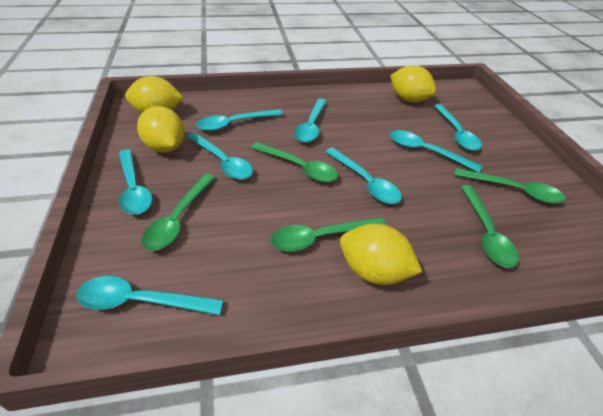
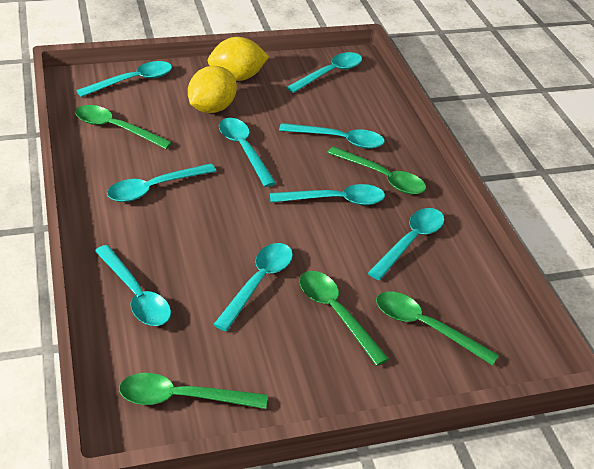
turquoise spoon: [76,276,224,315] [119,149,152,215] [187,132,253,180] [196,109,283,131] [294,99,327,143] [325,148,402,204] [390,130,482,172] [434,104,482,151] = 8 -> [76,61,172,97] [95,245,171,326] [107,163,216,202] [213,243,293,331] [219,118,276,187] [270,184,385,205] [279,123,385,149] [286,52,362,93] [368,208,444,280] = 9
yellow lemon: [125,76,184,113] [137,106,185,153] [340,224,422,285] [390,65,436,103] = 4 -> [188,66,237,113] [208,37,269,81] = 2

